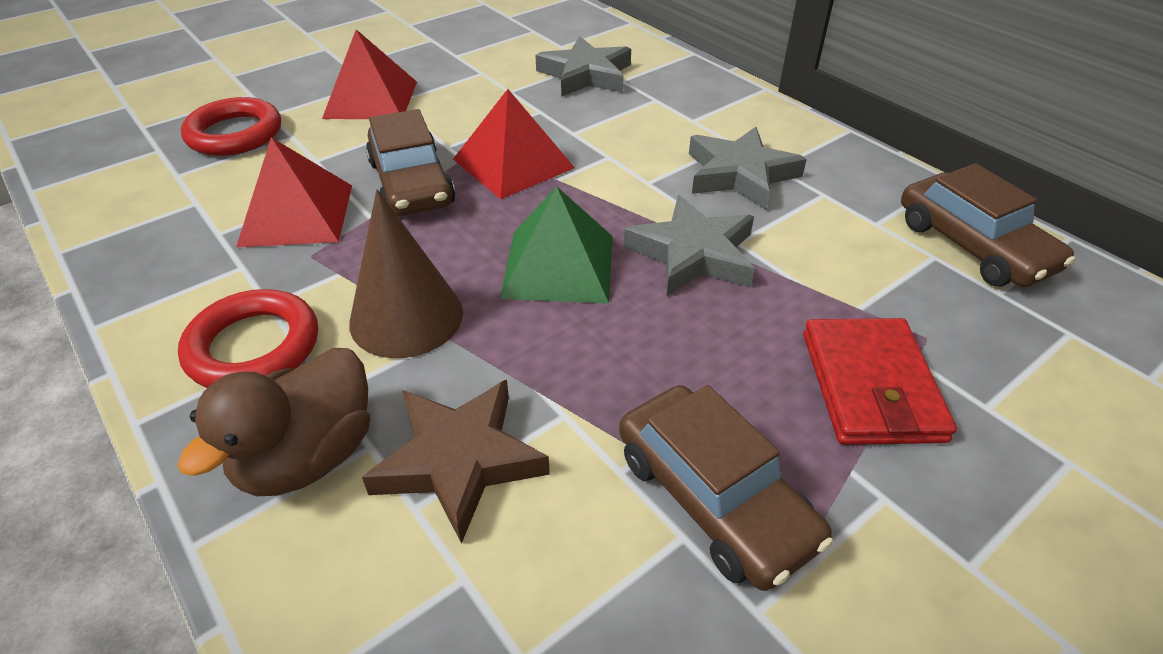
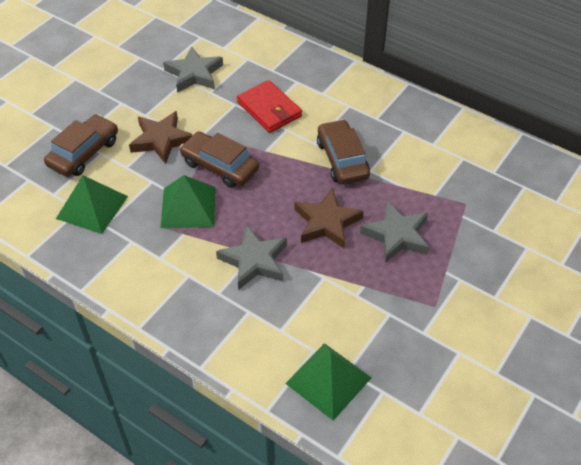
brown cone: [349,189,463,358] = 1 -> none = 0
brown duck: [177,348,370,496] = 1 -> none = 0
brown star: [362,380,550,544] = 1 -> [129,111,192,164] [295,188,364,249] = 2
green pyramid: [500,186,613,304] = 1 -> [56,175,128,234] [161,175,216,228] [285,343,371,421] = 3
red pyramid: [236,137,352,247] [322,29,417,119] [453,89,575,199] = 3 -> none = 0
red ring: [178,289,318,388] [181,97,281,156] = 2 -> none = 0

